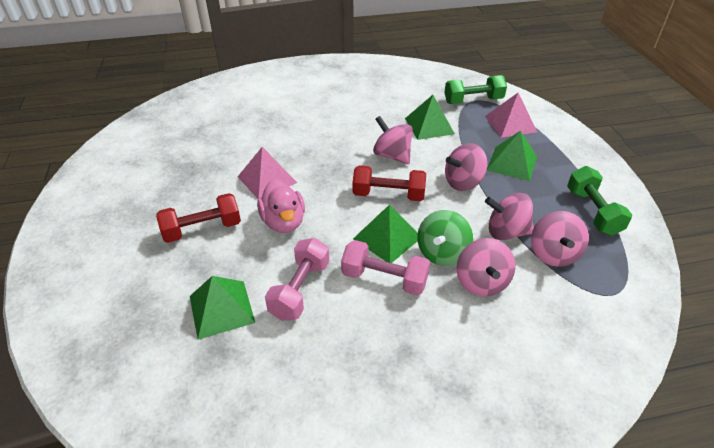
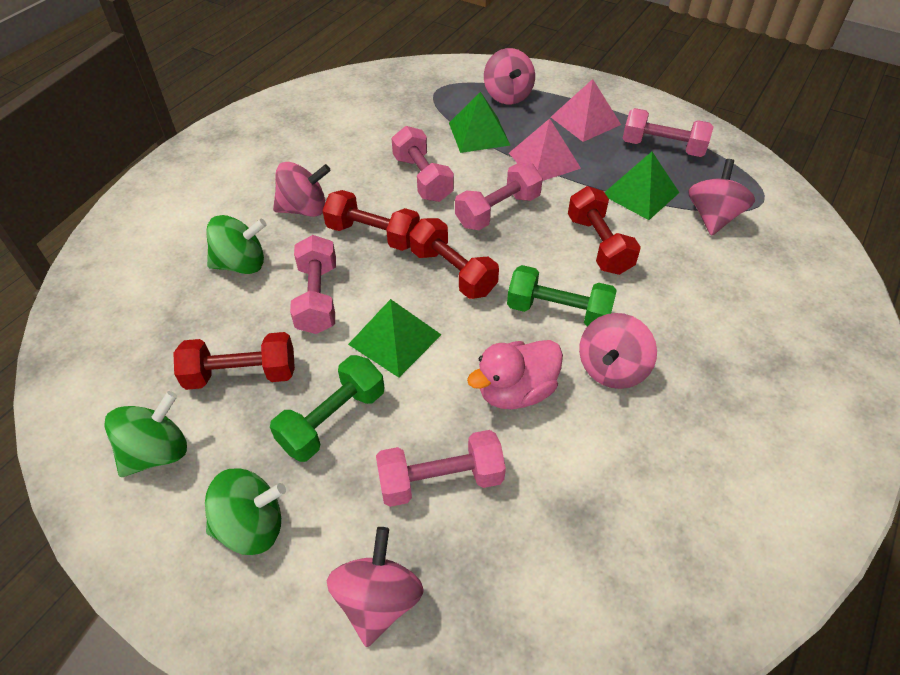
green pyramid: [190,276,255,340] [353,205,418,263] [405,95,455,140] [487,131,537,181] = 4 -> [348,299,441,377] [449,92,511,153] [605,152,679,220] = 3
green spinning top: [417,210,473,266] = 1 -> [104,391,187,477] [205,468,286,555] [206,215,267,274] = 3
pink dumbbell: [265,238,329,321] [341,240,430,295] = 2 -> [290,235,336,334] [376,430,506,507] [391,126,454,202] [455,163,543,230] [622,108,713,157] = 5
red dumbbell: [156,193,241,243] [353,165,426,201] = 2 -> [173,332,295,390] [322,190,420,251] [409,218,499,299] [568,186,641,275] = 4

